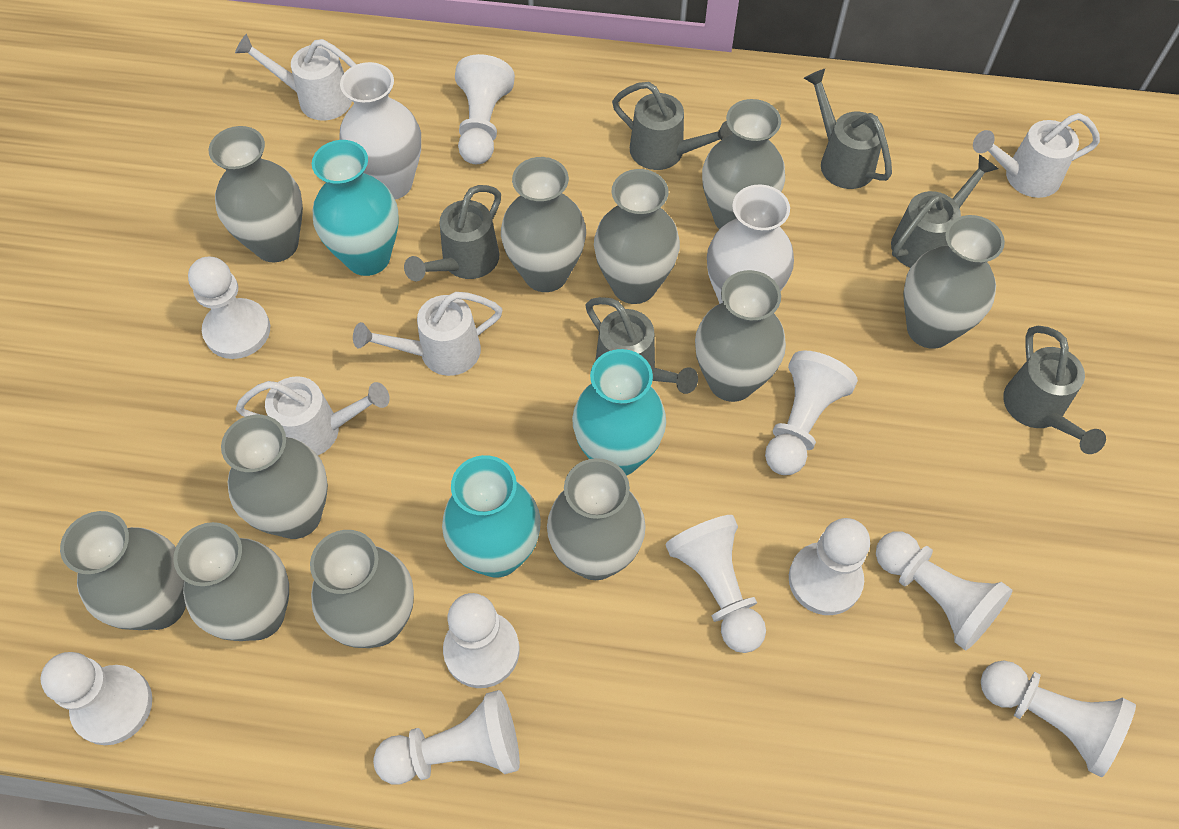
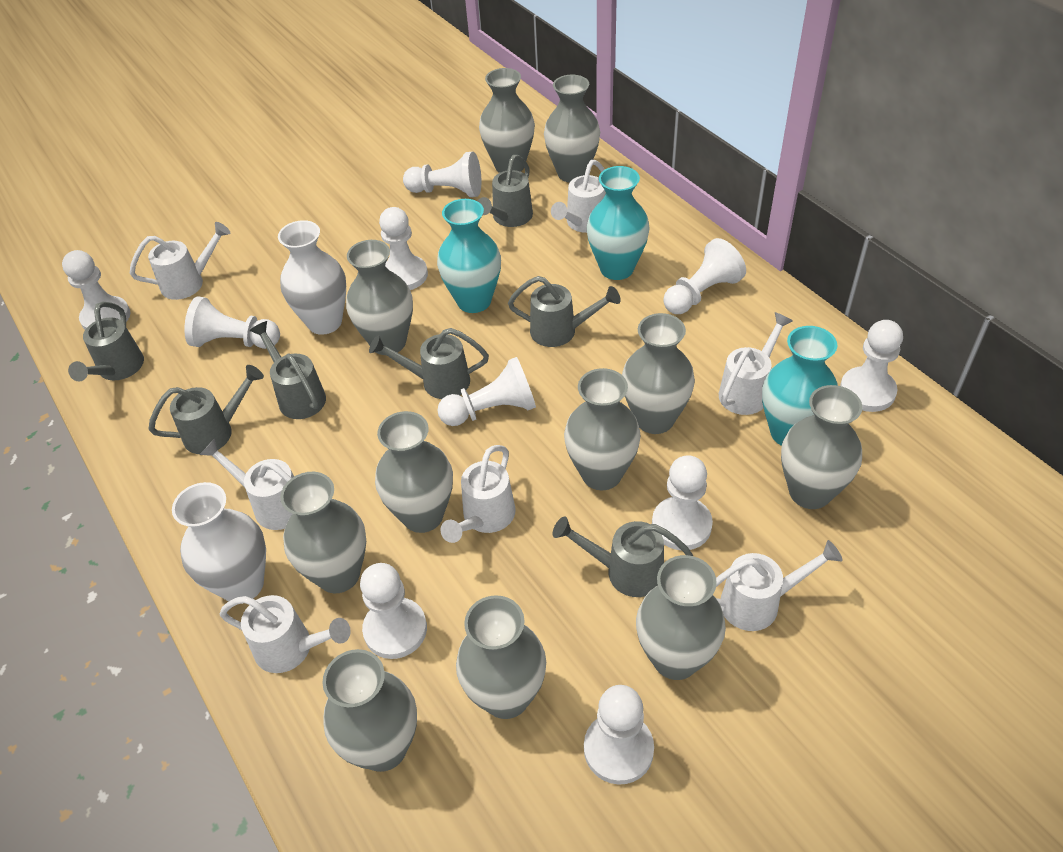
grey watering can: [404,185,501,281] [585,297,698,394] [612,82,733,170] [804,69,892,189] [891,154,998,268] [1003,326,1106,454] = 6 -> [68,302,144,381] [148,365,264,454] [249,321,326,419] [369,328,489,399] [478,155,533,227] [508,276,621,347] [552,516,693,597] = 7
white watering can: [235,34,357,121] [236,376,390,455] [353,292,502,376] [973,113,1100,198] = 4 -> [130,222,230,300] [200,438,294,530] [220,595,351,673] [440,445,516,543] [551,160,606,233] [716,540,843,631] [719,312,793,415] = 7

